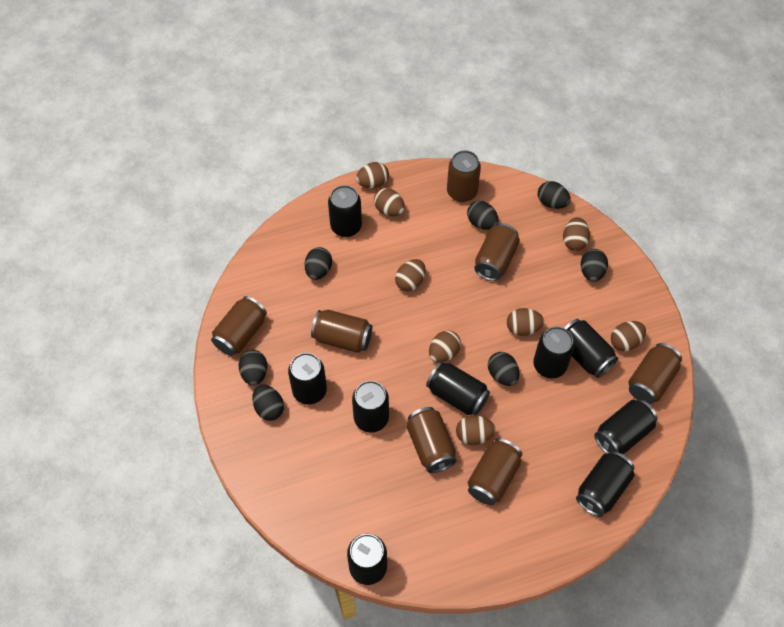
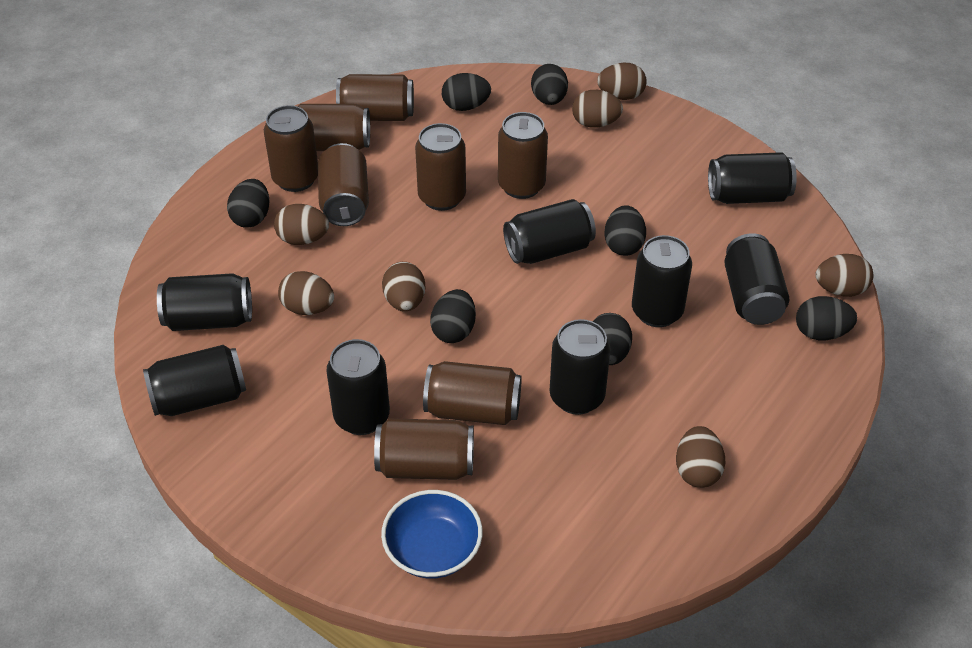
black can: [288,353,327,404] [328,185,362,237] [347,534,387,585] [352,381,389,432] [426,361,490,415] [533,327,574,378] [564,319,618,378] [576,451,635,517] [594,399,658,454] = 9 -> [143,345,246,416] [157,273,252,331] [326,339,390,435] [503,199,596,264] [550,319,611,415] [632,235,692,327] [708,152,797,204] [724,233,789,325] = 8
blue bowl: none = 0 -> [381,490,483,579] = 1
brown can: [211,296,267,356] [311,310,372,353] [406,407,457,473] [447,150,481,202] [468,438,522,505] [474,223,520,281] [629,343,682,404] = 7 -> [264,105,318,192] [298,104,370,151] [318,143,369,226] [336,74,414,121] [374,418,474,480] [415,123,466,211] [423,361,522,425] [498,112,548,199] = 8
brown egg: [356,162,389,188] [374,188,405,216] [395,259,426,291] [429,330,461,363] [456,415,496,445] [507,308,544,336] [563,217,590,251] [611,321,646,351] = 8 -> [274,204,329,245] [278,271,334,315] [382,262,425,311] [572,90,623,128] [597,63,647,100] [676,426,725,488] [815,254,874,297] = 7

